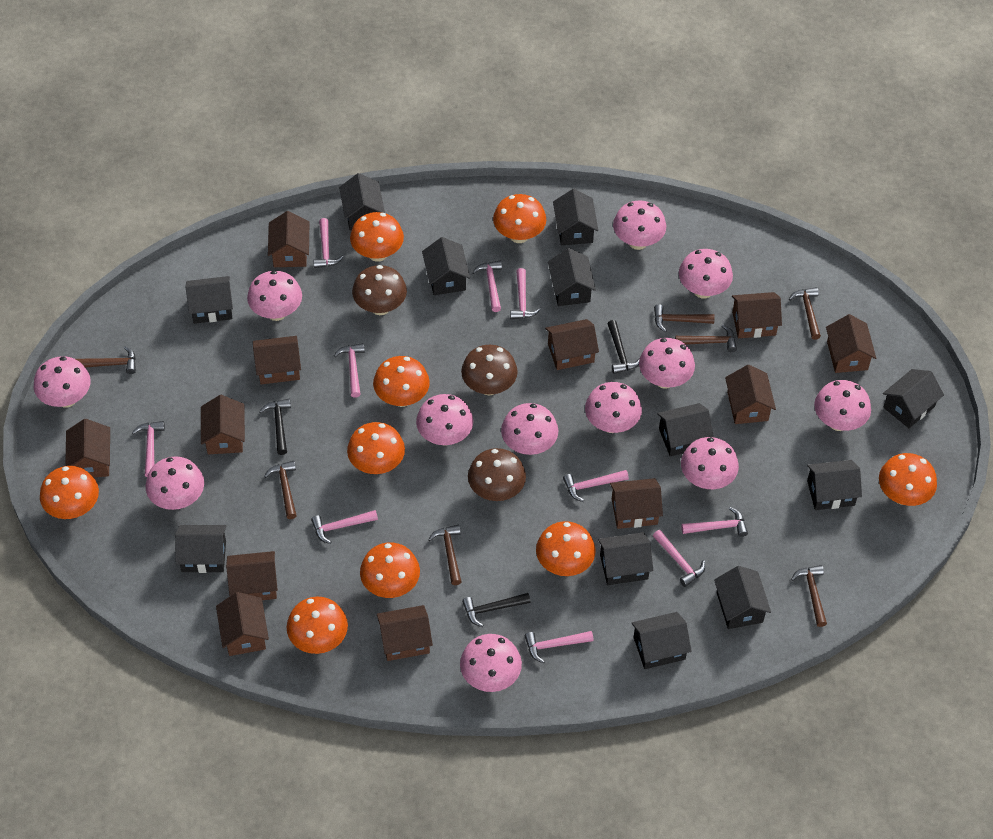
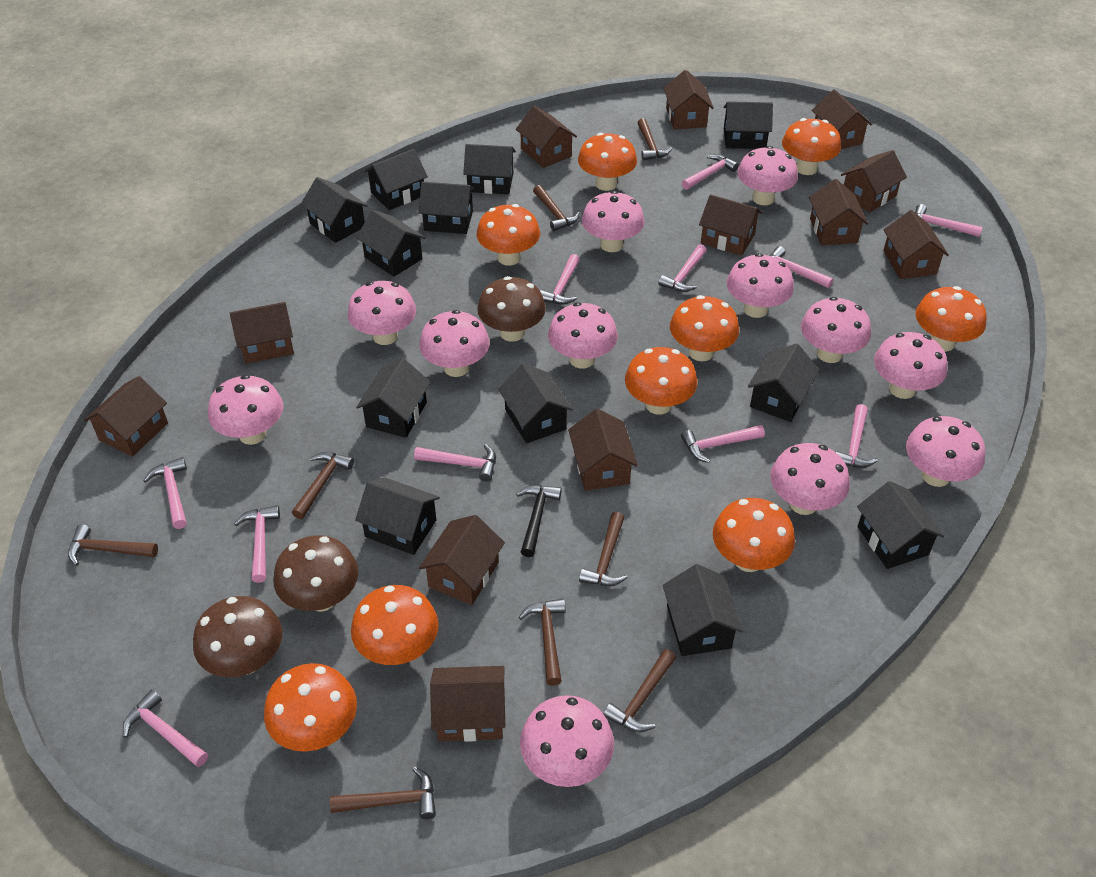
black hammer: [259,399,291,455] [462,593,531,627] [607,320,640,374] = 3 -> [516,485,562,557] = 1
brown hammer: [76,346,136,374] [264,461,297,519] [428,524,461,585] [654,304,715,332] [675,325,737,352] [789,287,821,340] [791,565,827,627] = 7 -> [68,524,158,566] [292,452,354,519] [330,767,436,819] [519,599,566,686] [533,185,580,231] [579,512,627,586] [604,649,676,732] [637,118,672,161] = 8
pink hammer: [132,421,165,477] [311,510,378,544] [313,218,343,268] [334,343,365,398] [472,260,502,312] [510,268,541,319] [525,631,594,663] [563,470,629,502] [653,530,705,587] [681,507,748,537] = 10 -> [123,690,208,767] [143,457,187,529] [234,505,280,583] [414,444,496,482] [540,254,580,304] [659,244,707,292] [681,425,765,463] [682,154,739,190] [770,246,833,288] [836,404,878,468] [915,204,983,237] = 11

